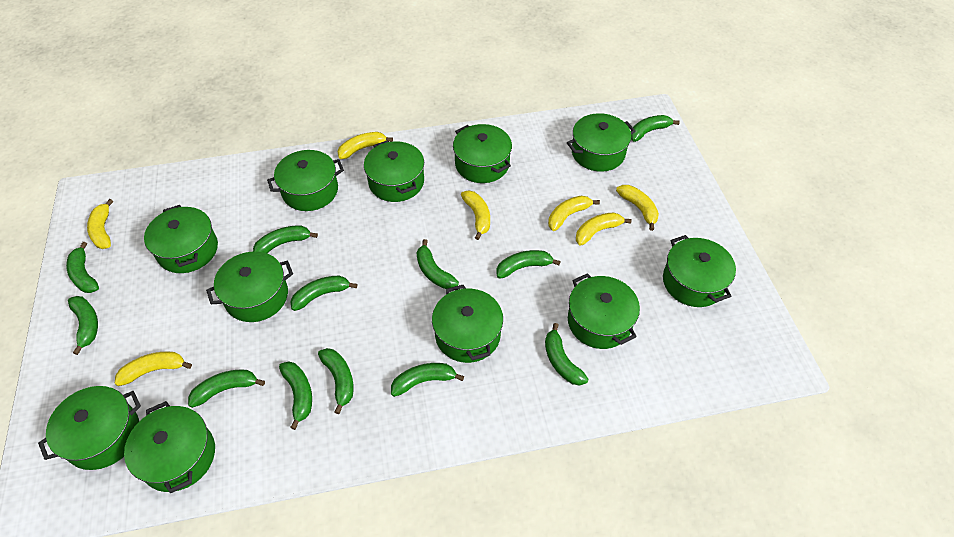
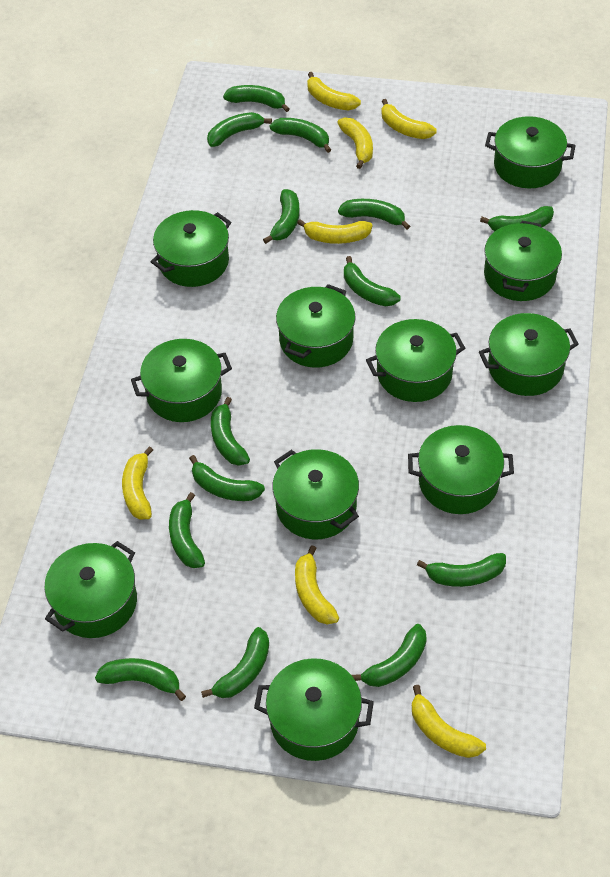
green banana: [66,242,99,293] [68,296,98,355] [188,370,265,408] [253,225,318,253] [279,361,312,430] [290,276,357,311] [318,348,354,414] [391,363,464,397] [417,239,459,289] [496,250,561,278] [545,323,589,386] [631,115,680,142] = 12 -> [95,658,186,701] [169,492,205,568] [189,455,265,501] [201,627,269,698] [207,112,272,147] [211,397,250,466] [223,85,290,112] [263,189,300,244] [270,118,331,153] [338,199,410,229] [344,256,400,306] [352,624,427,687] [417,553,506,587] [480,206,554,231] = 14

